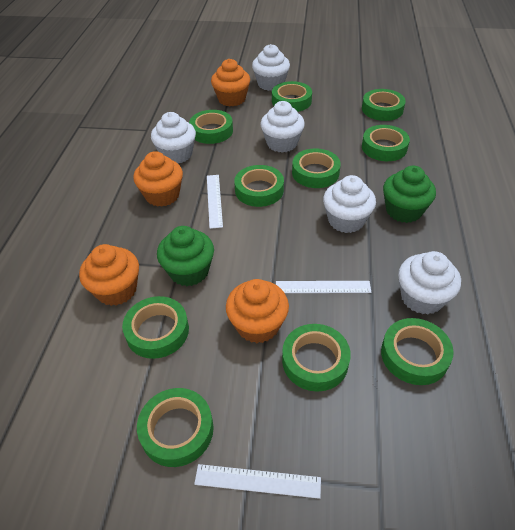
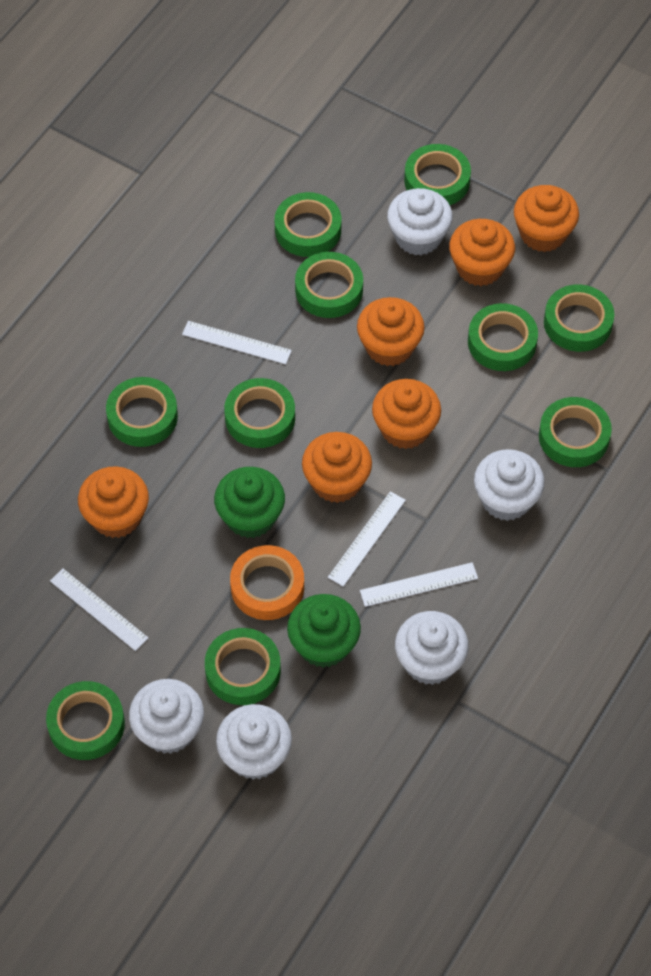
orange cupcake: [79,244,139,306] [133,151,183,207] [211,59,250,106] [226,279,289,343] = 4 -> [78,466,149,538] [302,432,372,503] [357,297,425,366] [372,379,441,449] [449,219,515,286] [514,185,579,252] = 6
orange tape: none = 0 -> [230,545,304,620] = 1
white ruler: [194,464,321,499] [207,175,223,229] [276,281,371,293] = 3 -> [50,568,148,651] [182,321,292,364] [328,491,406,587] [360,562,478,607] = 4

